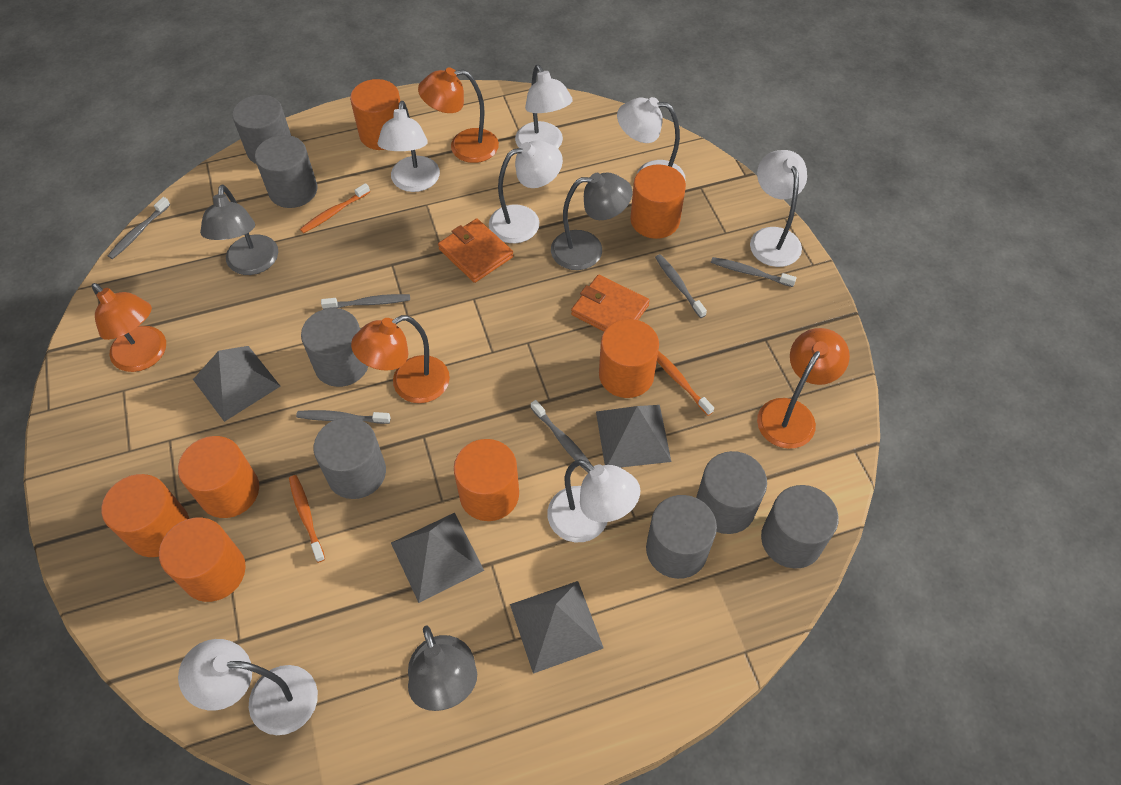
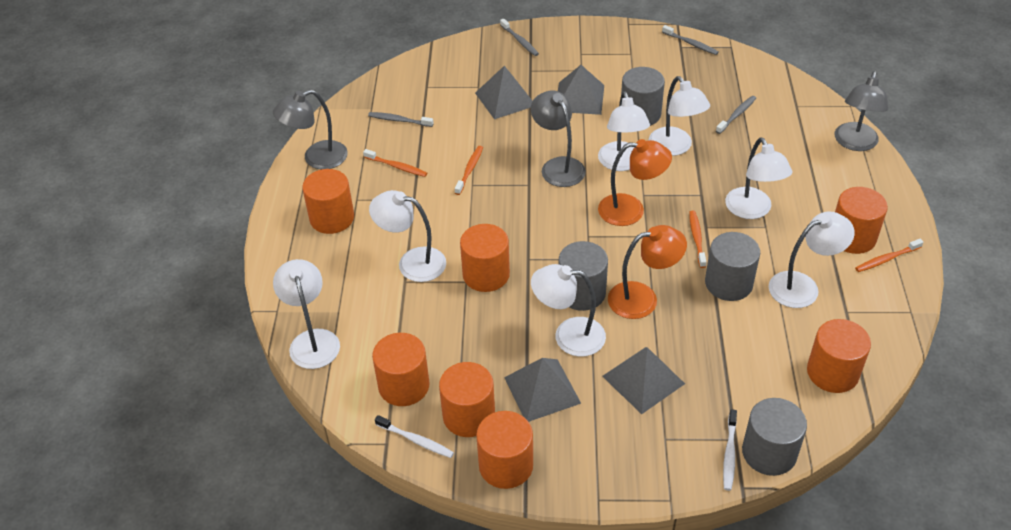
grey cylinder: [232,95,291,164] [255,135,317,208] [301,308,368,387] [314,417,386,499] [646,495,717,579] [696,451,767,534] [761,485,839,569] = 7 -> [558,241,608,311] [621,67,665,126] [705,232,760,301] [742,398,807,476] = 4
grey toothbrush: [108,197,170,259] [296,410,391,424] [321,294,410,309] [531,400,592,473] [655,254,707,318] [711,257,797,287] = 6 -> [368,112,434,127] [500,19,539,56] [662,25,719,55] [716,96,756,134] = 4
orange lamp: [92,283,166,372] [351,315,450,403] [418,67,499,163] [757,328,850,449] = 4 -> [598,139,672,226] [608,225,687,319] = 2
orange toothbrush: [289,475,325,563] [300,183,370,233] [657,351,714,416] = 3 -> [363,149,427,177] [455,146,483,195] [689,211,706,268] [855,239,923,272] = 4
orange wallet: [438,218,513,283] [571,275,650,331] = 2 -> none = 0
white toothbrush: none = 0 -> [375,415,454,458] [723,409,737,491] = 2

